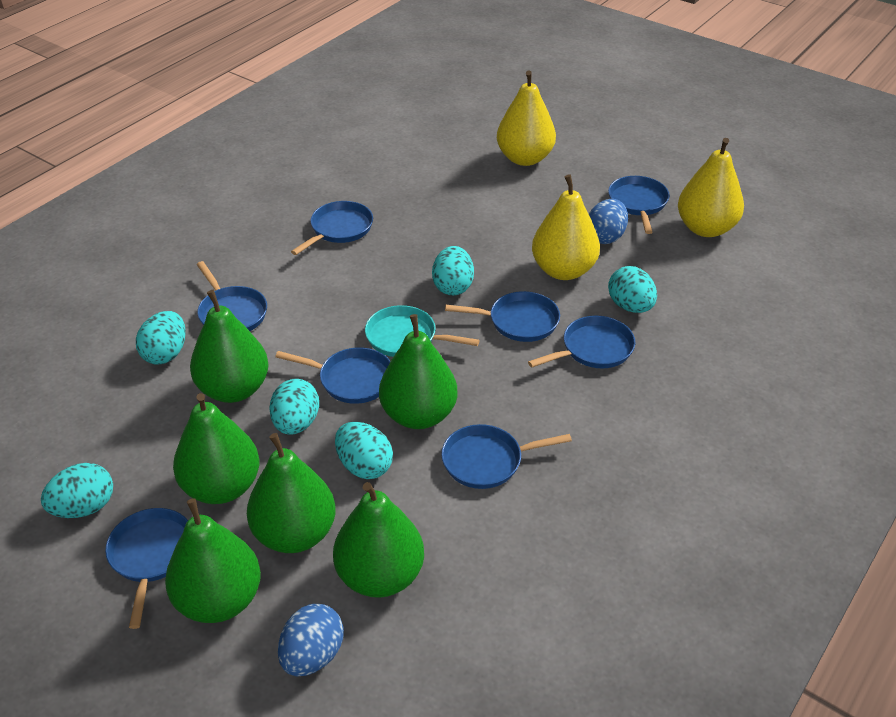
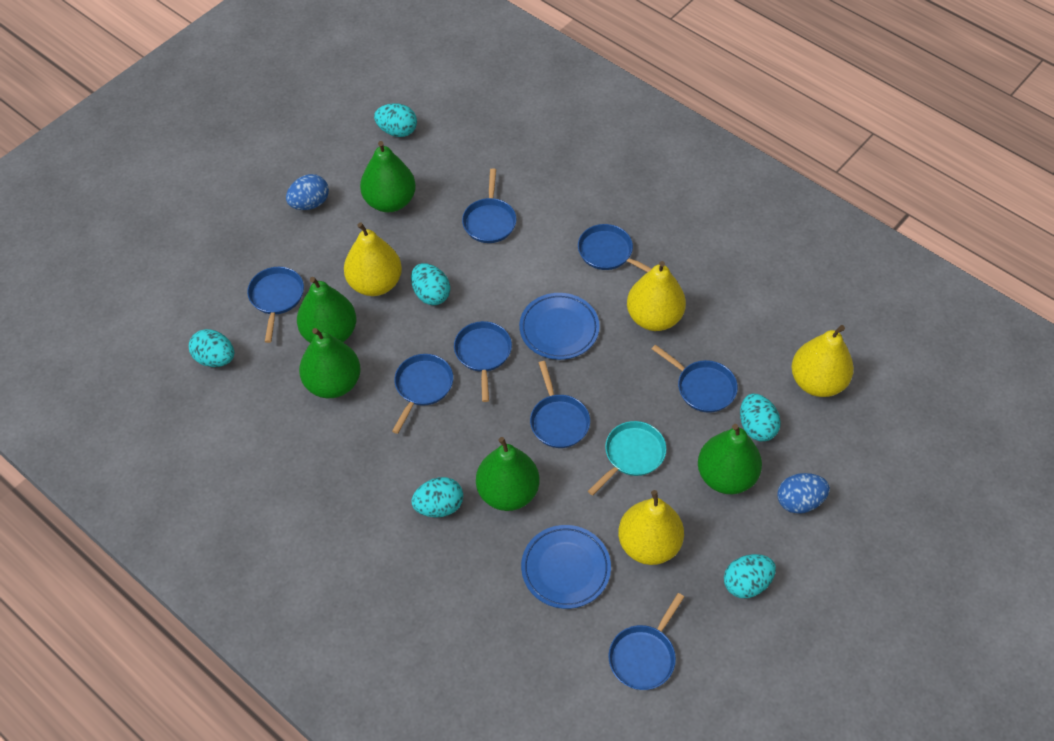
blue plate: none = 0 -> [519,293,600,360] [521,525,611,609] = 2
green pear: [165,498,261,623] [173,393,259,504] [190,290,269,403] [247,433,336,553] [333,482,424,598] [379,314,457,429] = 6 -> [297,277,356,343] [299,328,361,398] [360,141,416,212] [476,437,540,511] [698,424,762,494] = 5
yellow pear: [497,71,556,166] [532,174,600,280] [678,138,744,237] = 3 -> [344,222,402,296] [618,490,684,565] [627,261,686,331] [791,325,854,397] = 4

